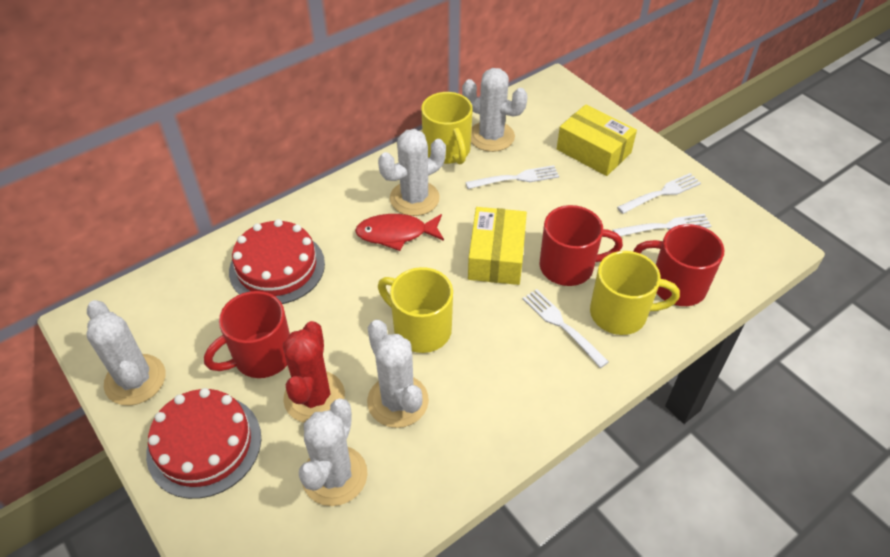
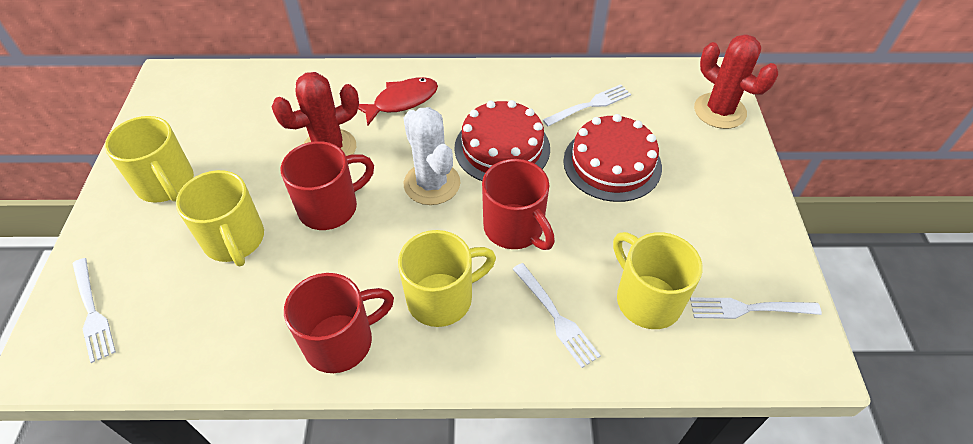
red cactus: [283,321,345,423] = 1 -> [272,72,359,156] [694,34,778,129] = 2
white cactus: [87,300,165,406] [299,398,368,506] [367,320,429,428] [378,129,446,216] [462,68,528,152] = 5 -> [404,107,460,205] = 1
yellow box: [468,207,527,285] [557,104,637,176] = 2 -> none = 0
yellow mug: [378,267,453,353] [421,92,473,164] [590,251,680,335] = 3 -> [105,116,194,203] [176,170,264,266] [398,230,496,327] [613,232,703,329] = 4

